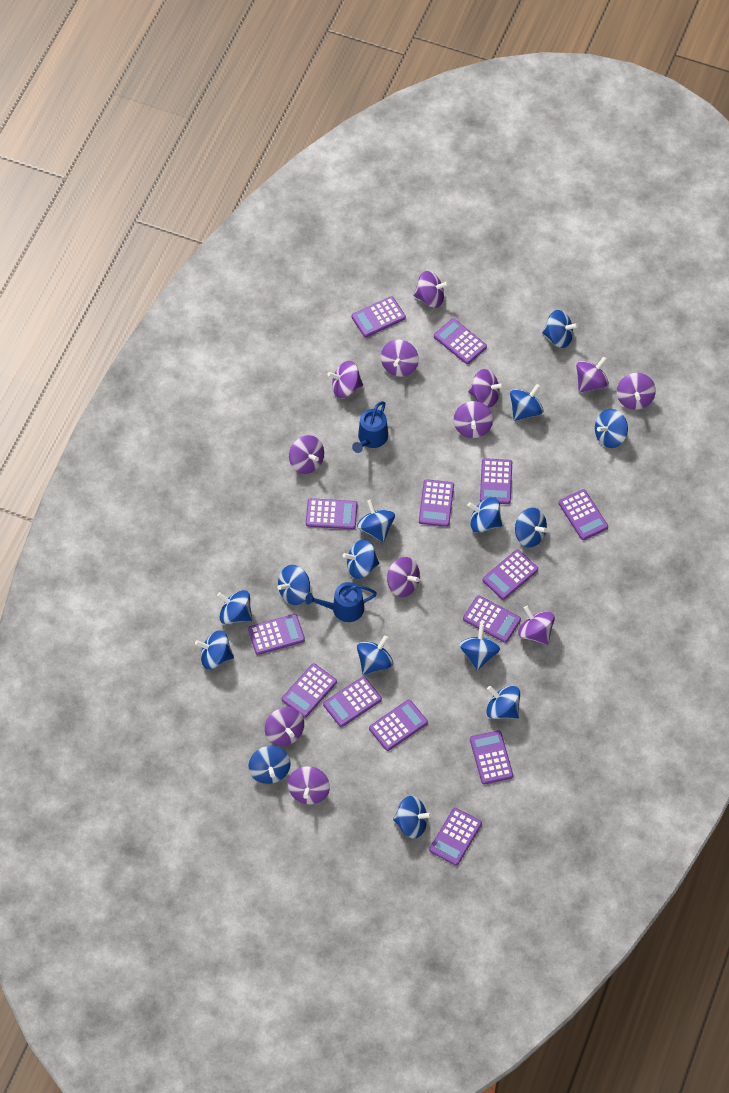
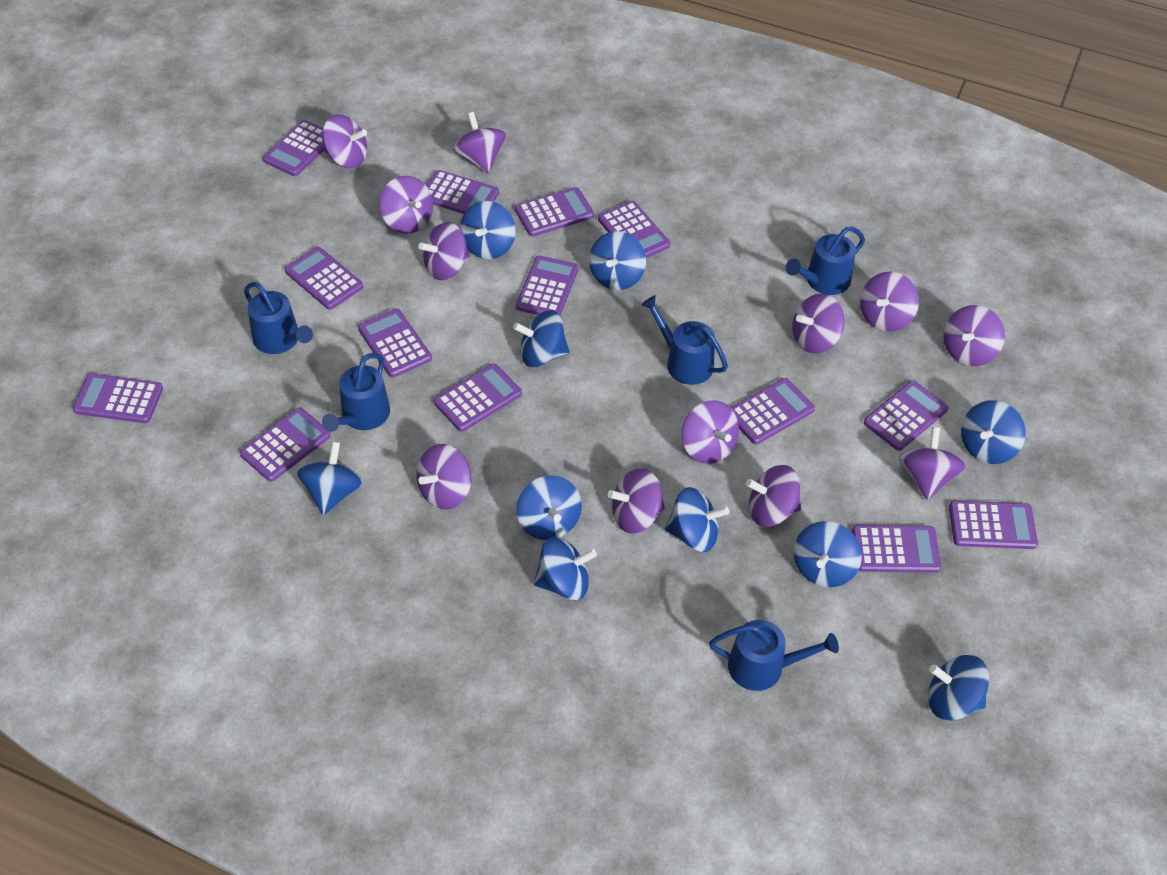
blue spinning top: [195,630,234,669] [217,590,252,624] [249,746,290,784] [278,565,310,605] [343,539,379,579] [357,500,395,542] [357,635,393,675] [393,796,432,839] [459,625,500,670] [468,497,502,533] [486,686,520,719] [510,384,543,421] [515,508,547,547] [542,310,578,348] [595,409,628,448] = 15 -> [297,441,363,515] [460,201,516,259] [513,310,570,367] [516,475,582,540] [534,537,597,600] [589,231,646,290] [665,487,729,552] [794,521,862,587] [928,655,989,721] [961,400,1026,464] = 10
blue watering can: [305,582,377,622] [352,401,388,453] = 2 -> [244,282,313,354] [322,353,390,432] [641,295,728,385] [709,620,839,691] [786,227,865,295] = 5

